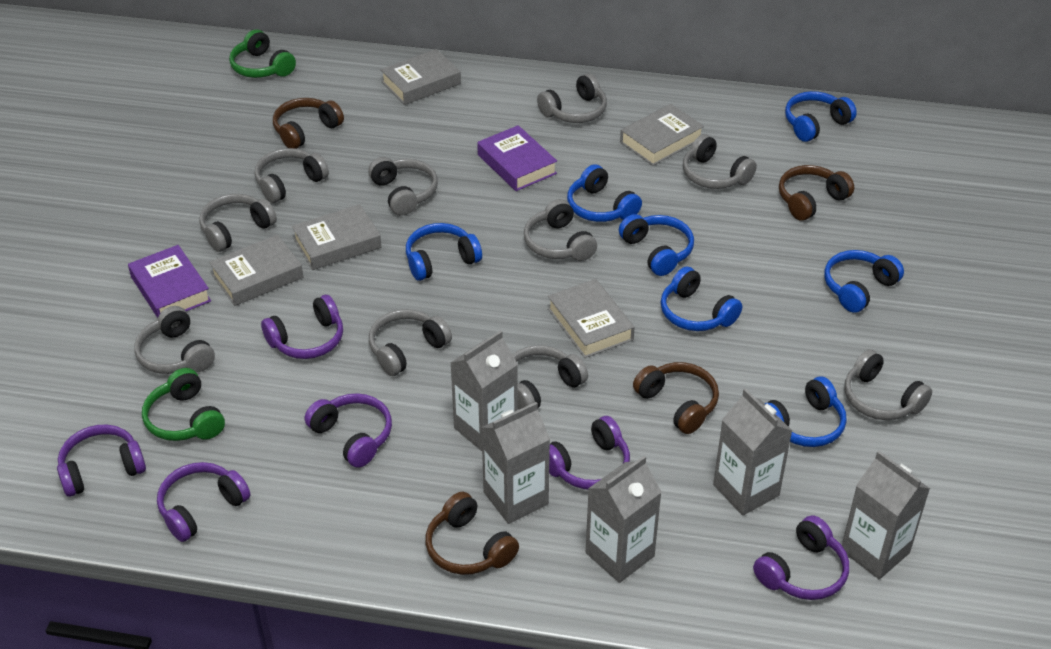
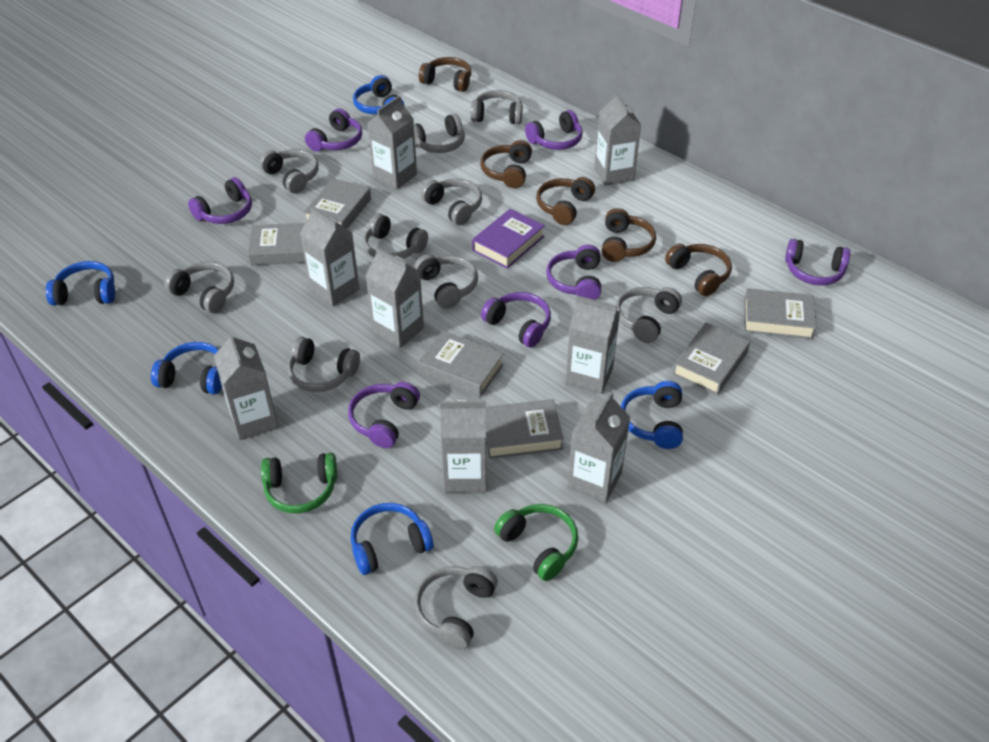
blue headphones: [406,223,482,281] [567,164,642,222] [619,214,694,276] [661,266,742,331] [765,376,847,447] [785,91,857,142] [824,250,904,313] = 7 -> [46,261,115,306] [151,342,222,395] [351,503,433,575] [353,75,404,114] [621,381,683,449] = 5
brown headphones: [273,98,344,149] [425,492,519,575] [633,362,719,434] [779,165,854,221] = 4 -> [419,57,471,92] [480,140,532,188] [536,177,595,225] [602,208,656,262] [665,244,732,296] = 5
grey book: [209,235,303,306] [292,204,381,270] [381,49,461,105] [548,279,635,358] [620,104,704,166] = 5 -> [248,223,305,265] [304,178,371,229] [418,331,504,397] [486,399,564,459] [673,322,750,395] [744,288,817,339] = 6
grey carton: [450,330,518,451] [481,402,550,524] [586,456,662,583] [713,388,792,516] [842,451,930,579] = 5 -> [214,332,278,440] [300,207,359,307] [366,247,424,348] [367,96,417,189] [440,400,487,493] [565,296,620,394] [568,392,631,503] [594,92,641,186] = 8
purple book: [128,245,211,318] [477,125,557,191] = 2 -> [472,209,545,268] = 1
purple headphones: [57,425,146,497] [157,462,250,542] [261,295,343,359] [305,393,392,468] [549,416,630,489] [753,515,849,600] = 6 -> [188,177,252,224] [305,108,362,152] [348,382,420,448] [481,292,551,348] [525,110,583,150] [546,244,601,300] [785,239,851,286] = 7

